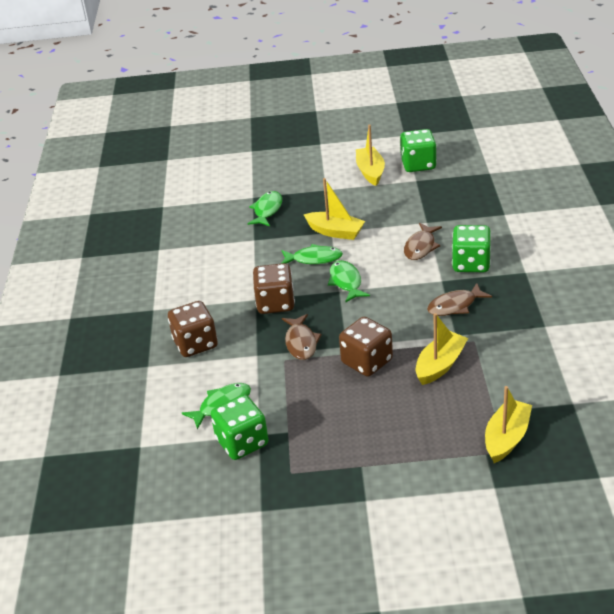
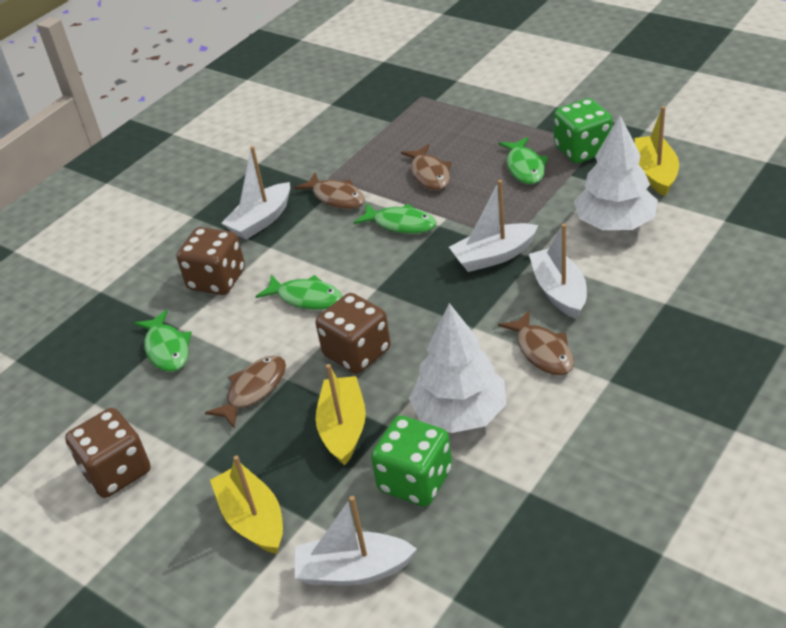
brown fish: [282,314,322,360] [404,223,442,260] [427,283,492,316] = 3 -> [205,355,286,428] [294,173,365,209] [401,144,451,190] [498,311,574,376] = 4
green dice: [211,395,269,460] [400,129,437,172] [452,225,491,272] = 3 -> [371,415,452,507] [554,98,613,163] = 2
white boat: none = 0 -> [222,146,290,240] [295,496,417,586] [449,180,538,272] [529,224,587,319] = 4
white tree: none = 0 -> [409,303,506,433] [574,115,658,230] = 2
yellow boat: [304,178,365,240] [356,125,385,186] [416,313,468,385] [485,386,532,463] = 4 -> [210,456,283,554] [316,364,366,466] [635,106,679,196] = 3

